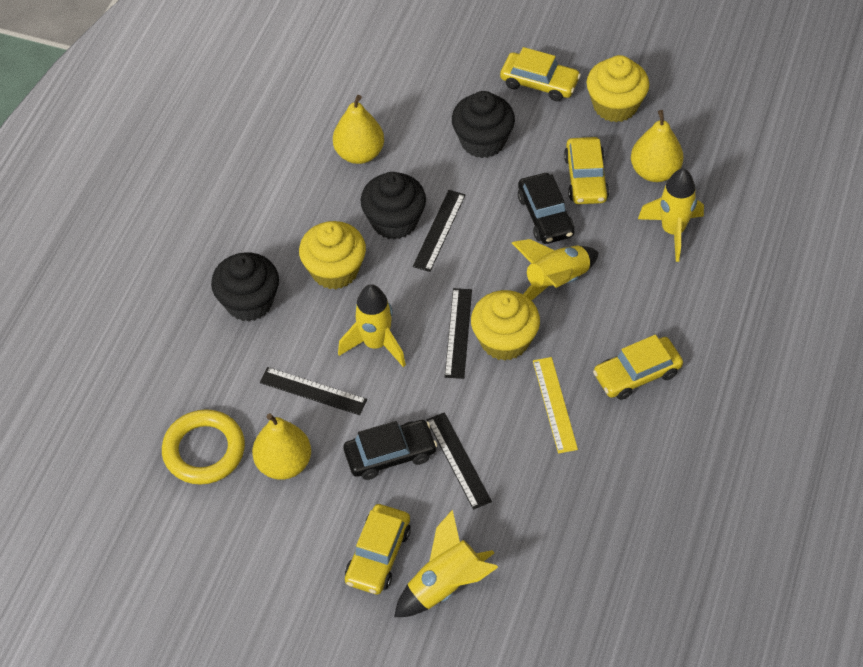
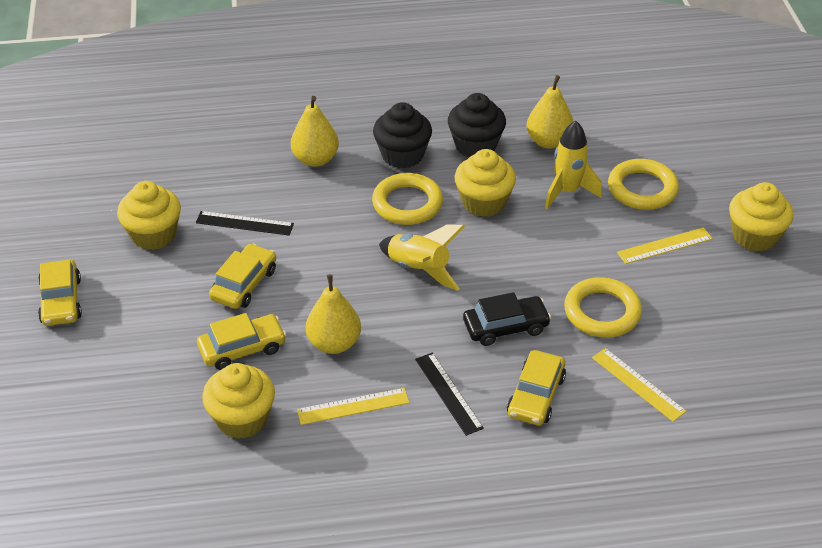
black car: [344,420,437,480] [518,173,574,244] = 2 -> [463,292,551,346] = 1
black cupcake: [211,252,279,322] [360,172,426,240] [452,91,515,158] = 3 -> [373,102,432,169] [448,93,506,157] = 2
black ruler: [260,367,367,415] [413,190,465,272] [427,412,492,510] [445,288,472,379] = 4 -> [196,211,294,236] [415,353,484,436] = 2
yellow cupcake: [299,221,366,289] [471,290,540,361] [587,55,649,122] = 3 -> [117,181,181,250] [202,363,275,439] [454,149,516,217] [729,182,793,252] = 4
yellow ring: [162,409,245,485] = 1 -> [372,173,443,225] [564,277,642,337] [608,159,679,210] = 3
yellow rocket: [338,284,406,367] [394,509,498,617] [512,239,599,300] [638,169,704,262] = 4 -> [379,224,465,291] [545,121,602,209] = 2
yellow ruler: [533,357,578,453] = 1 -> [297,388,409,425] [592,348,686,422] [617,227,713,264] = 3

